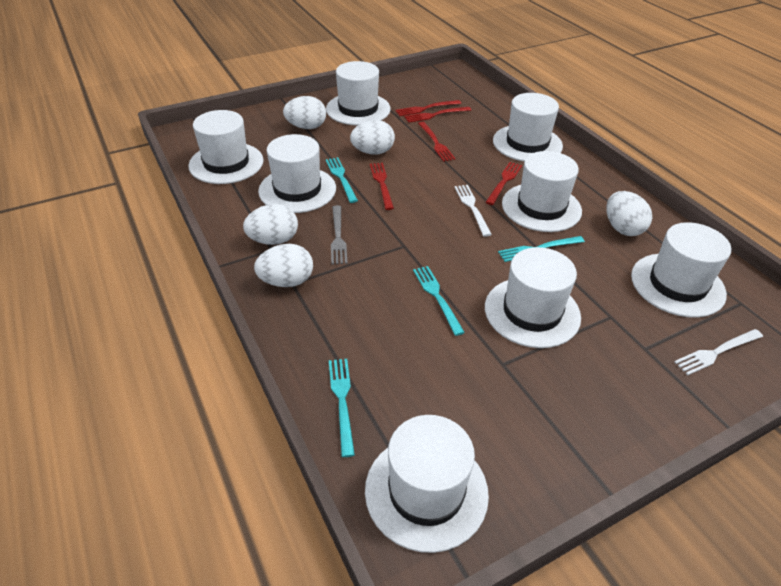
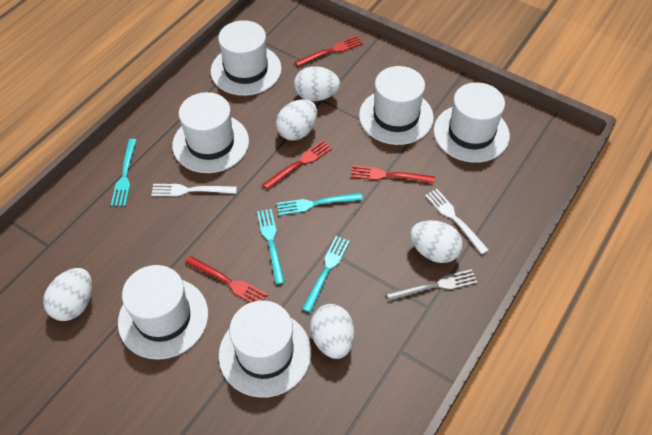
red fork: [370,163,394,210] [395,100,461,116] [404,107,471,123] [418,122,455,162] [485,162,522,205] = 5 -> [185,256,268,303] [262,140,332,190] [295,35,363,67] [351,165,435,183] = 4
white hat: [189,110,264,184] [258,134,336,213] [326,61,391,125] [365,415,489,553] [485,247,581,348] [493,93,563,161] [502,151,582,232] [631,222,731,318] = 8 -> [118,265,208,359] [172,92,249,173] [211,20,282,96] [219,300,311,398] [359,66,434,145] [434,82,510,163] = 6

